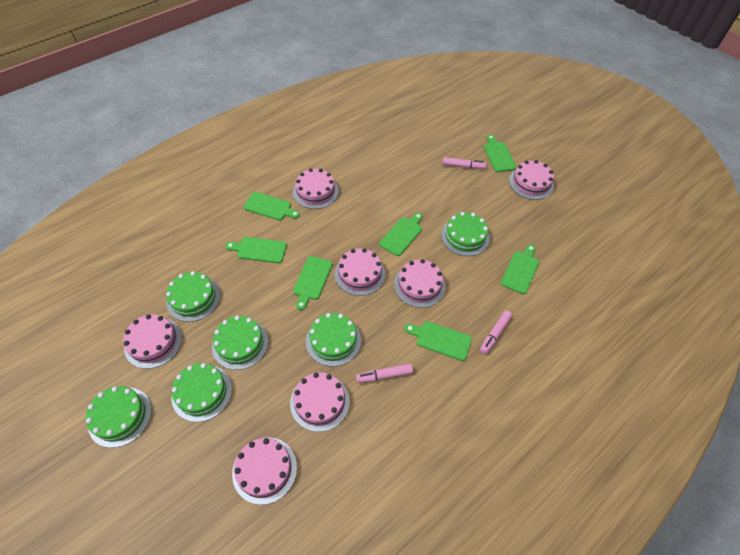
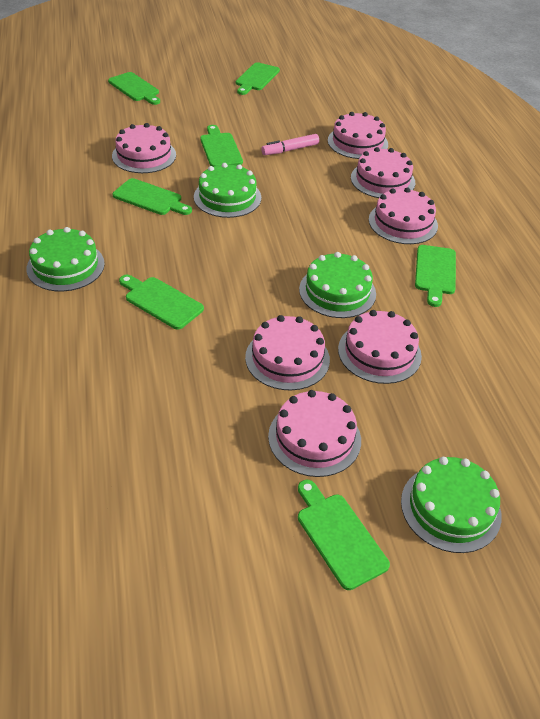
green cake: [86,386,152,448] [166,271,220,322] [172,363,232,422] [212,316,268,370] [306,313,361,367] [441,212,490,256] = 6 -> [27,227,105,291] [194,163,261,218] [299,252,376,318] [401,457,502,553] = 4
pink marker: [356,364,413,383] [442,157,486,169] [480,310,512,354] = 3 -> [261,134,319,155] = 1

